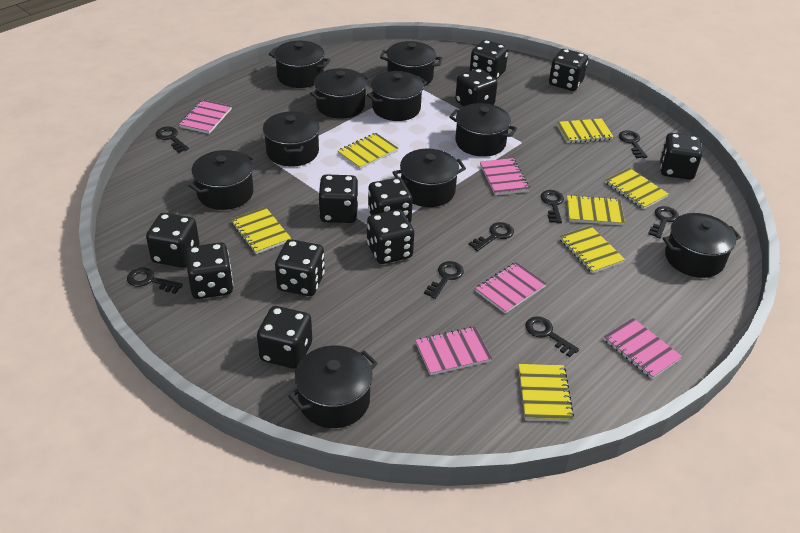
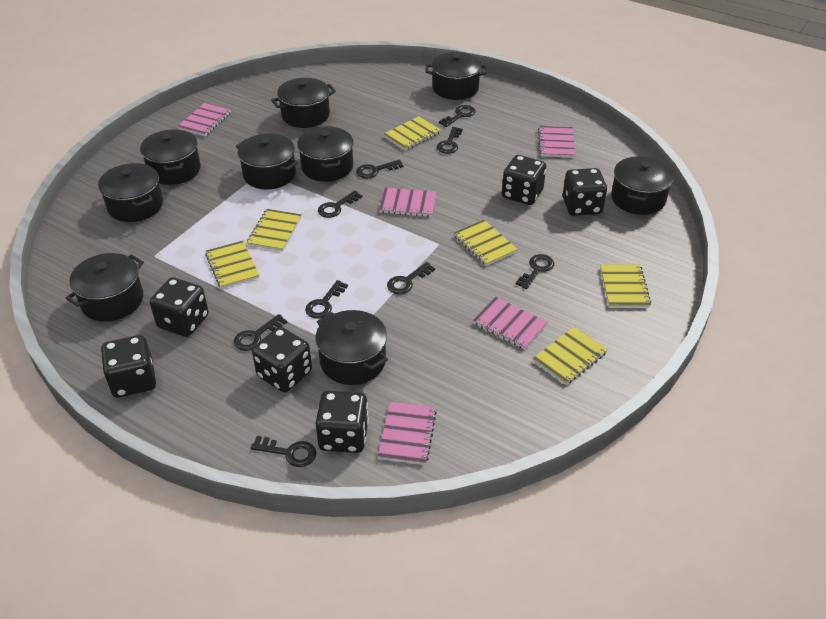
black dice: [146,213,199,268] [185,242,233,299] [257,306,312,369] [275,239,325,296] [318,175,358,223] [367,209,414,264] [368,178,413,223] [455,68,498,107] [470,40,508,79] [549,49,588,91] [660,133,702,180] = 11 -> [101,335,156,398] [150,277,209,337] [252,327,312,393] [315,391,369,453] [502,155,546,205] [563,168,607,216] = 6
black key: [127,268,183,294] [156,126,189,153] [424,261,464,299] [469,222,514,251] [525,316,579,357] [541,190,564,223] [619,130,647,158] [648,206,679,238] = 8 -> [234,314,287,351] [251,436,316,467] [305,280,348,319] [318,191,363,218] [356,160,404,179] [387,262,435,294] [437,127,463,154] [439,105,476,127] [516,254,554,289] = 9
black pot: [188,150,256,210] [263,111,320,167] [269,41,331,88] [288,345,377,428] [310,68,370,119] [367,71,427,121] [380,41,442,86] [392,149,466,207] [449,103,517,157] [663,213,741,278] = 10 -> [66,253,144,322] [98,163,163,222] [140,129,201,185] [236,134,299,190] [271,78,336,128] [297,127,354,182] [315,310,388,385] [425,52,487,100] [611,156,674,215] = 9
yellow notebook: [231,207,291,254] [338,133,398,169] [519,364,574,422] [557,118,614,143] [559,226,625,274] [567,195,625,225] [605,168,669,209] = 7 -> [205,241,259,289] [247,209,302,251] [383,116,441,151] [454,219,518,266] [533,327,608,385] [600,264,651,308] = 6

